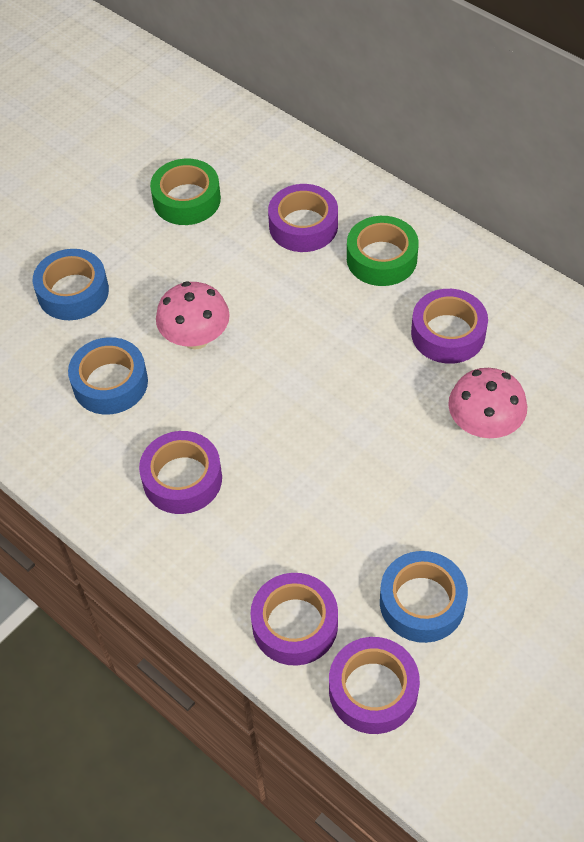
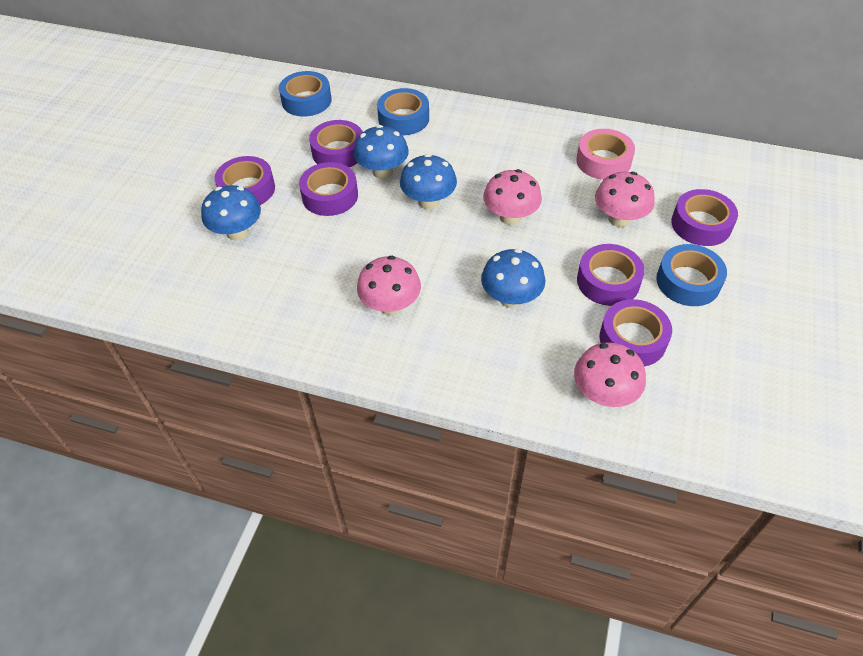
blue mushroom: none = 0 -> [201,185,261,241] [354,125,409,179] [400,154,457,209] [481,249,545,308] = 4
green tape: [150,159,221,225] [347,216,419,286] = 2 -> none = 0
pink mushroom: [156,282,230,349] [448,368,527,438] = 2 -> [357,256,421,315] [483,169,542,225] [574,342,646,407] [595,172,655,227] = 4
pink tape: none = 0 -> [576,129,635,180] = 1
purple tape: [139,431,222,514] [250,573,338,666] [268,184,338,252] [329,637,420,734] [411,289,488,364] = 5 -> [214,156,275,205] [299,162,358,216] [309,120,363,167] [577,244,645,306] [600,299,672,367] [671,189,738,246] = 6

